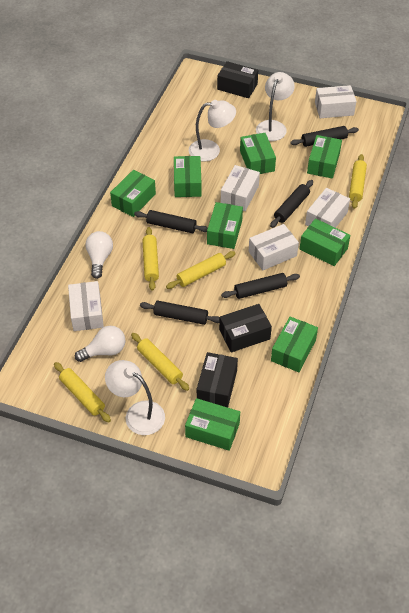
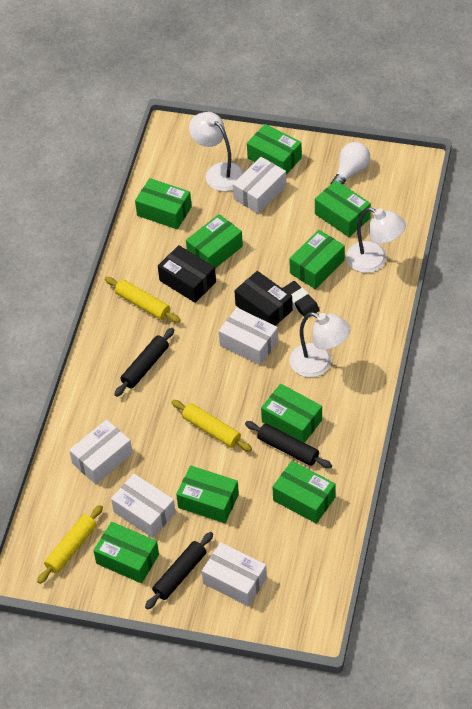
black box: [197,352,238,408] [217,61,258,98] [219,304,272,353] = 3 -> [158,245,216,303] [234,271,293,326] = 2
black eraser: none = 0 -> [282,281,320,317] = 1
black rolling pin: [134,210,208,233] [140,301,220,325] [221,273,300,299] [270,180,313,228] [290,126,359,147] = 5 -> [114,328,174,397] [145,532,213,610] [245,421,332,468] = 3
green box: [110,170,156,217] [174,156,202,197] [185,398,240,451] [207,202,243,249] [240,133,276,174] [271,316,318,372] [300,218,350,266] [307,135,342,179] = 8 -> [93,522,159,583] [135,178,192,229] [176,466,239,523] [186,214,243,268] [247,124,302,175] [261,384,322,443] [272,461,335,524] [289,230,345,289] [315,181,371,237] = 9
white light bulb: [75,326,125,362] [85,231,113,279] = 2 -> [330,142,370,185] = 1
yellow rolling pin: [54,362,111,423] [131,333,189,391] [142,227,159,291] [166,251,236,289] [349,154,367,209] = 5 -> [37,505,103,584] [105,277,181,323] [171,400,252,452] = 3

